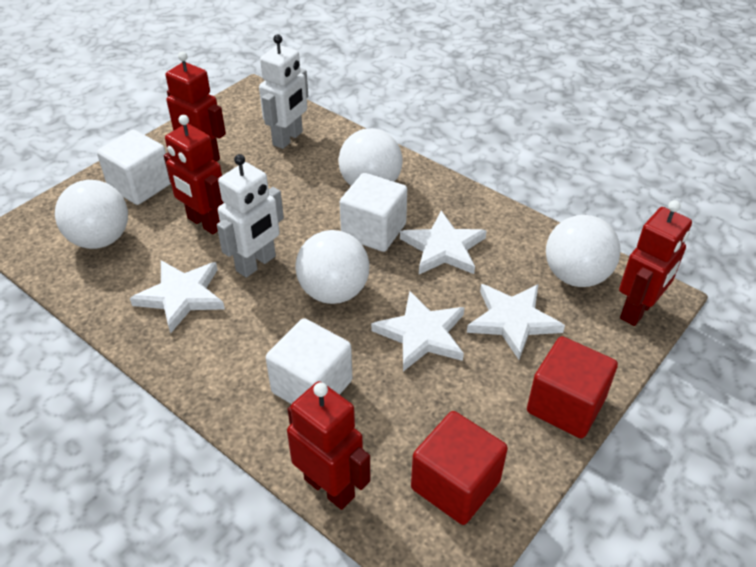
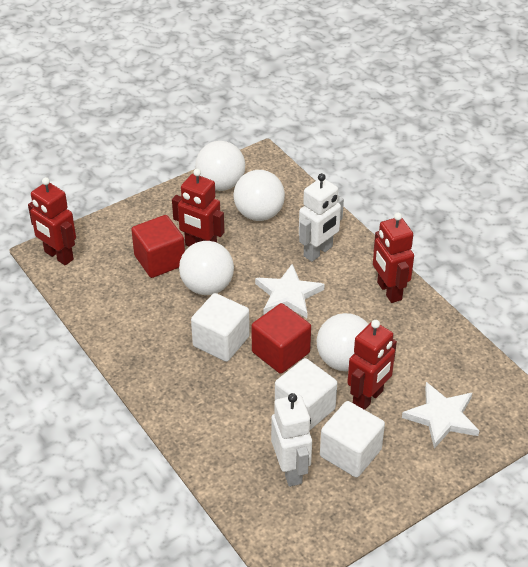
white star: [130,260,225,334] [371,291,465,371] [400,211,487,274] [467,284,565,360] = 4 -> [255,264,325,318] [402,382,480,449] = 2

